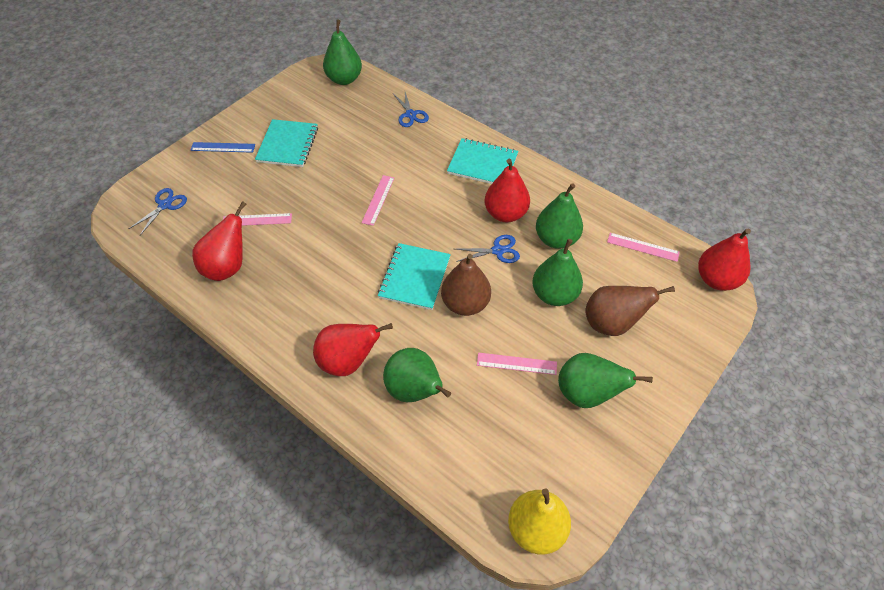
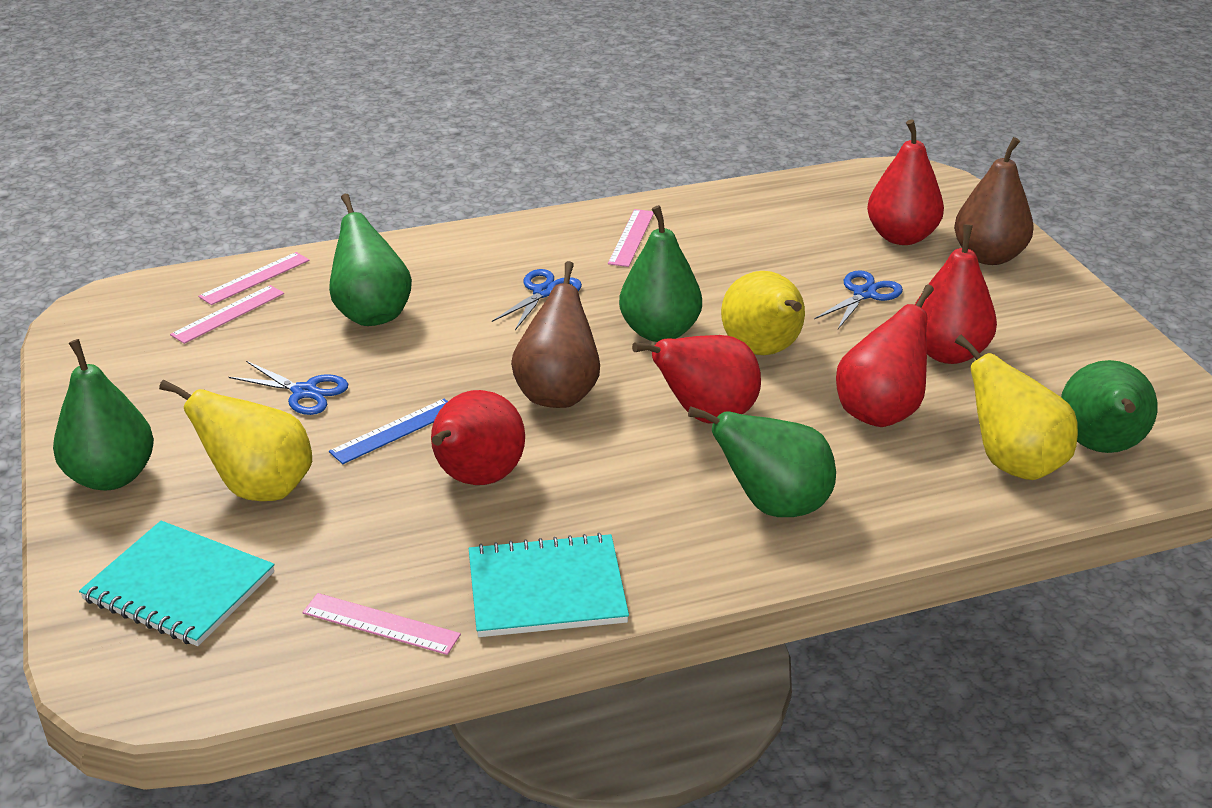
red pear: [192,201,247,281] [313,323,393,376] [485,159,530,222] [698,229,751,291] = 4 -> [431,390,525,485] [632,335,761,423] [836,285,934,427] [867,119,944,245] [915,224,997,364] = 5
turquoise notebook: [255,119,318,167] [378,243,451,310] [447,138,518,184] = 3 -> [79,521,275,646] [469,533,629,637] = 2
yellow pear: [508,489,571,555] = 1 -> [159,380,312,501] [721,271,805,355] [955,335,1078,480] = 3

